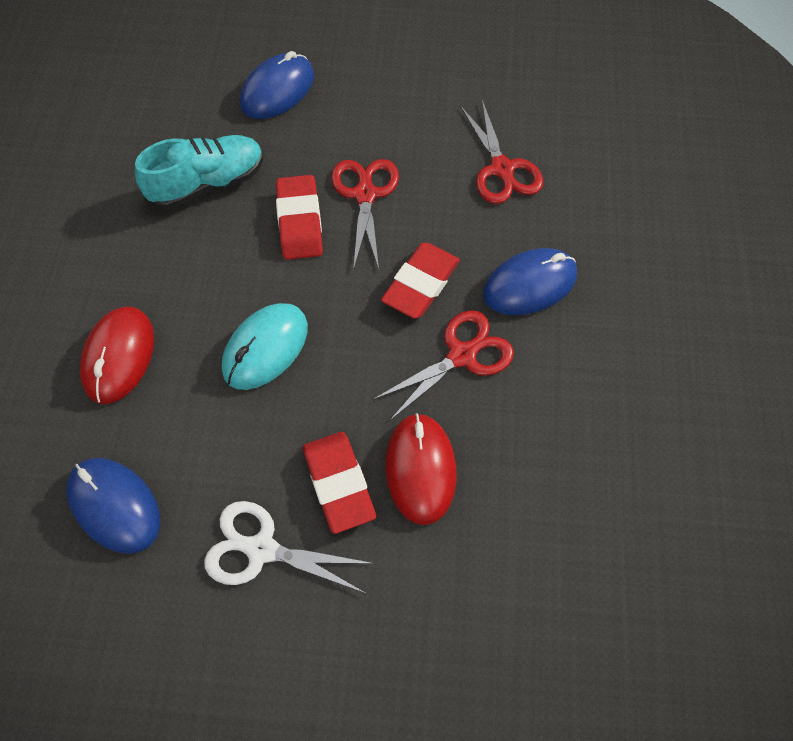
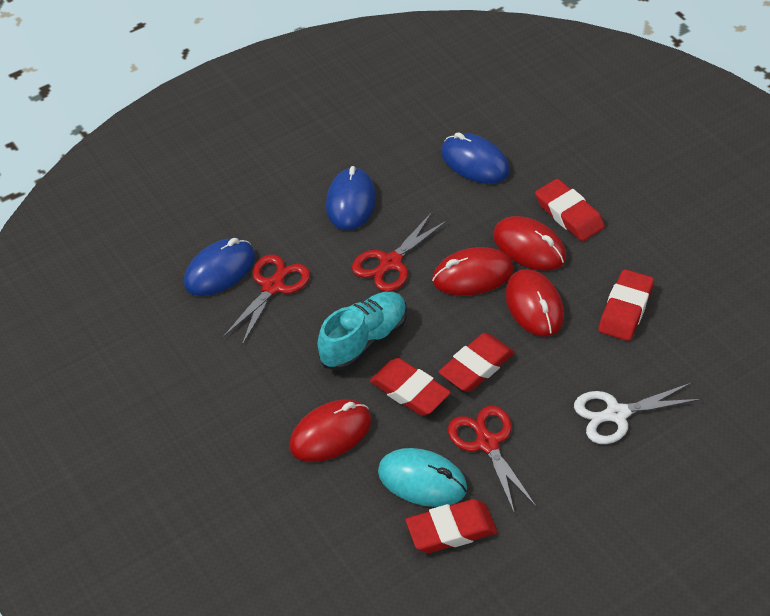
red eraser: [276,175,323,260] [302,432,376,534] [381,243,460,319] = 3 -> [370,358,451,416] [406,499,497,553] [438,333,515,392] [535,179,605,241] [598,269,654,341] = 5
red mouse: [80,307,154,404] [385,413,457,525] = 2 -> [290,399,371,462] [432,247,514,296] [493,216,566,270] [505,269,564,337] = 4

